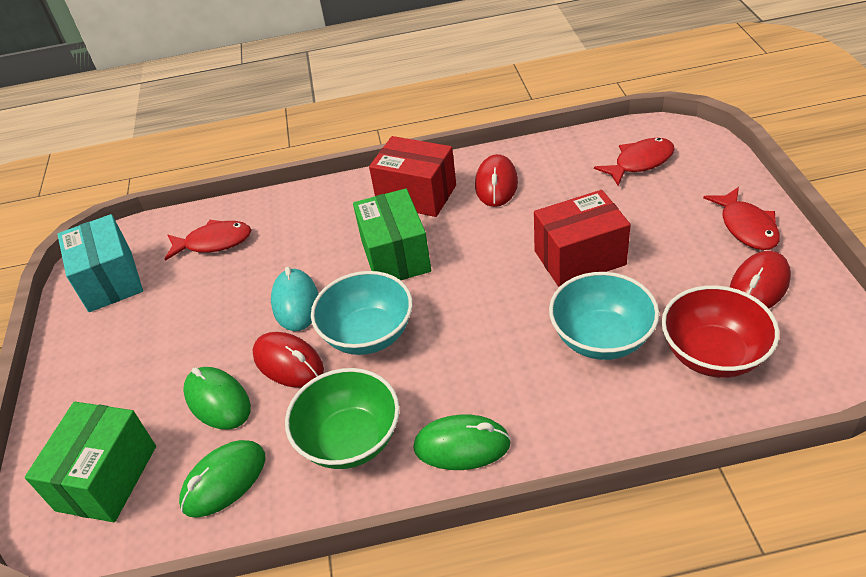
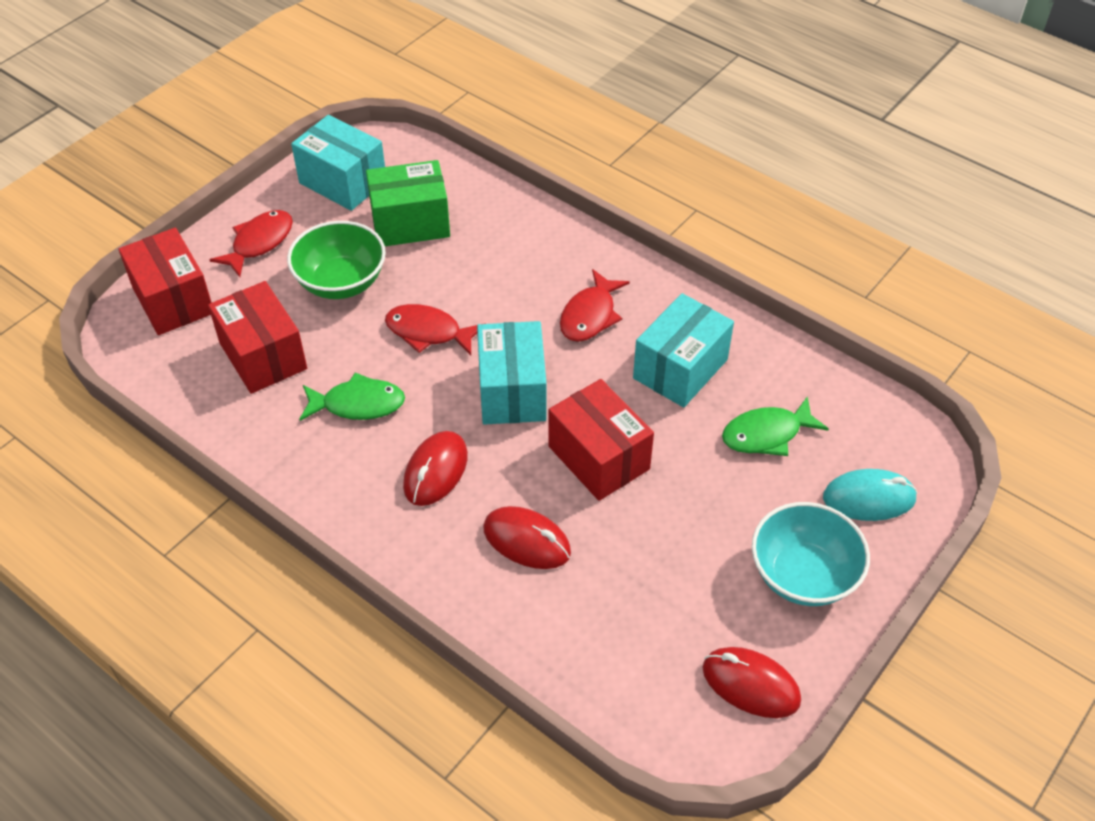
green box: [25,402,156,522] [353,188,431,280] = 2 -> [366,160,450,246] = 1
green fish: none = 0 -> [299,373,405,421] [722,396,829,456] = 2
green mouse: [179,440,265,518] [183,367,251,430] [413,415,511,470] = 3 -> none = 0
red bowl: [662,285,779,378] = 1 -> none = 0
red box: [369,136,456,217] [534,190,631,287] = 2 -> [119,228,212,335] [208,281,307,394] [548,379,654,501] = 3
turquoise bowl: [311,271,413,355] [549,272,659,360] = 2 -> [752,502,870,606] = 1
turquoise box: [57,214,143,312] = 1 -> [291,115,385,211] [477,321,547,425] [633,293,734,407] = 3

